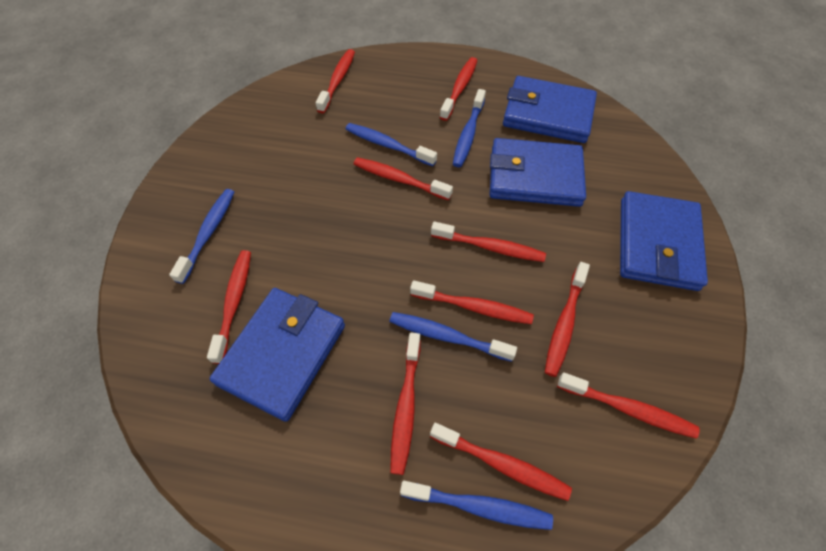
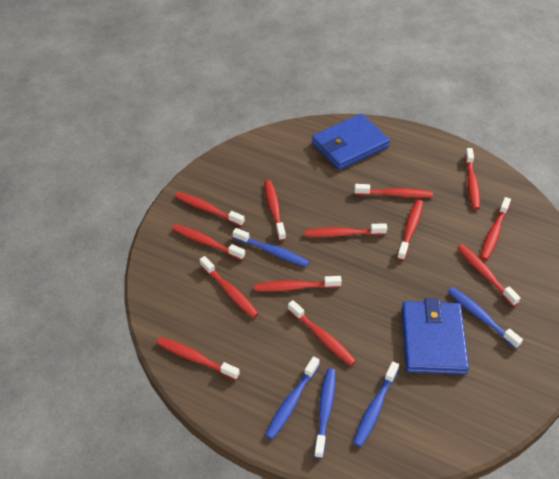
blue wallet: [210,288,345,422] [490,138,586,207] [503,76,597,143] [620,191,708,291] = 4 -> [312,114,390,170] [402,298,469,375] = 2
red toothbrush: [207,250,251,364] [316,49,355,113] [354,157,453,200] [390,333,421,475] [410,280,534,324] [430,423,572,501] [431,222,546,262] [440,57,477,121] [545,262,590,377] [557,372,700,439] = 10 -> [156,337,240,380] [172,224,245,260] [175,192,245,227] [200,256,259,318] [255,276,342,292] [264,180,286,241] [288,300,356,366] [305,223,387,237] [354,184,433,198] [397,199,423,261] [457,244,521,306] [465,148,480,210] [481,197,511,260] = 13

